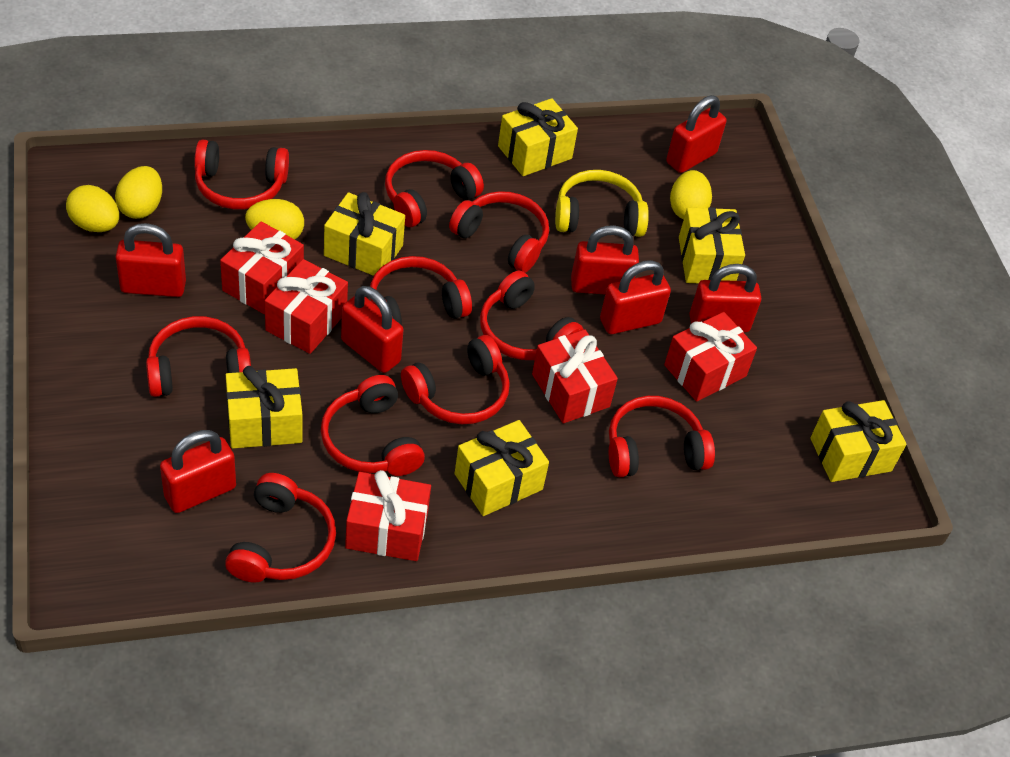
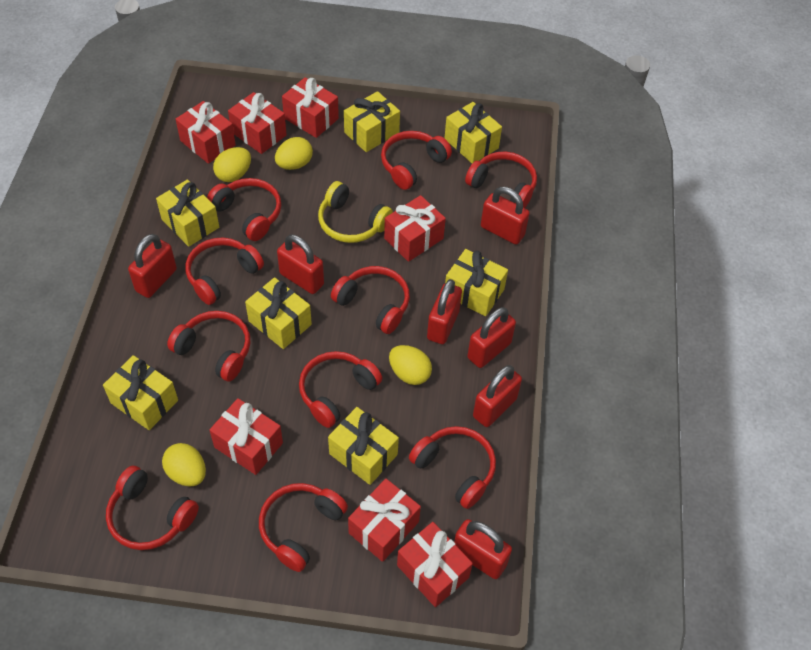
red gift: [220,221,304,314] [265,259,348,354] [345,470,431,561] [532,330,618,423] [664,312,757,402] = 5 -> [176,101,236,164] [210,398,283,475] [228,92,287,154] [282,77,339,138] [348,479,421,562] [384,195,446,262] [397,522,473,607] = 7
yellow gift: [226,366,302,449] [324,192,405,276] [455,420,549,516] [498,98,578,176] [679,207,745,283] [810,400,907,482] = 6 -> [103,355,178,430] [156,179,219,247] [245,277,312,349] [328,407,399,485] [344,91,400,152] [445,102,502,163] [445,249,508,316] = 7

